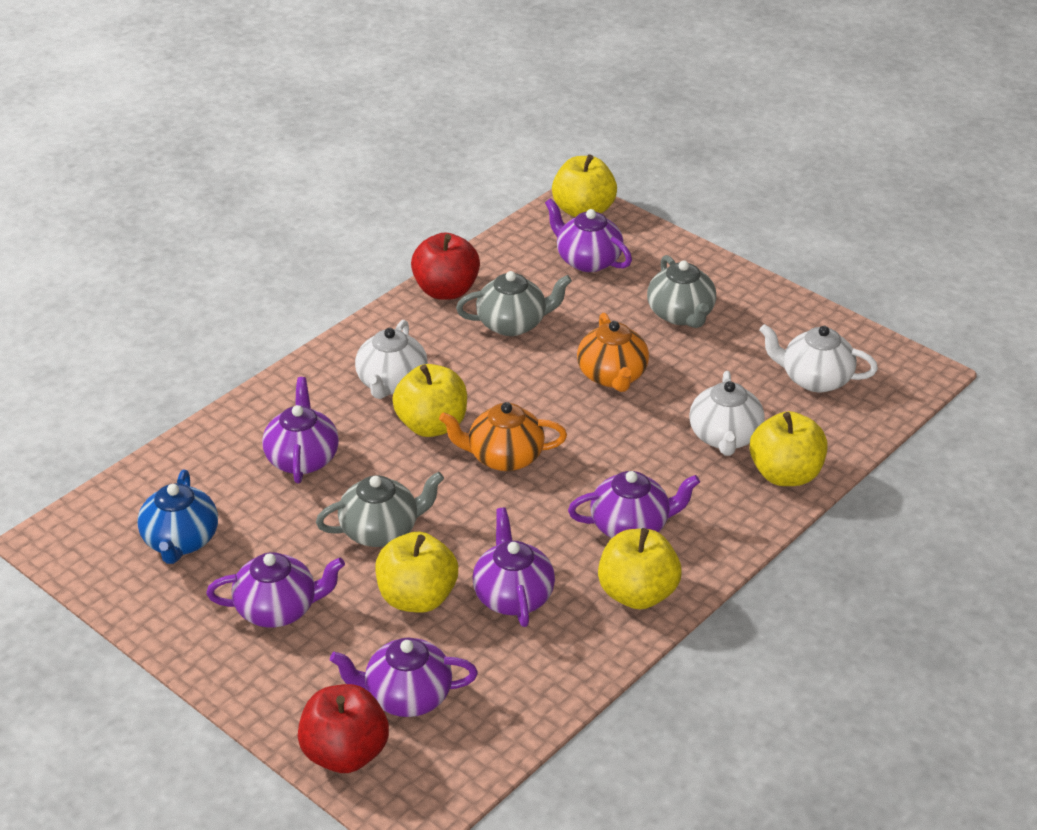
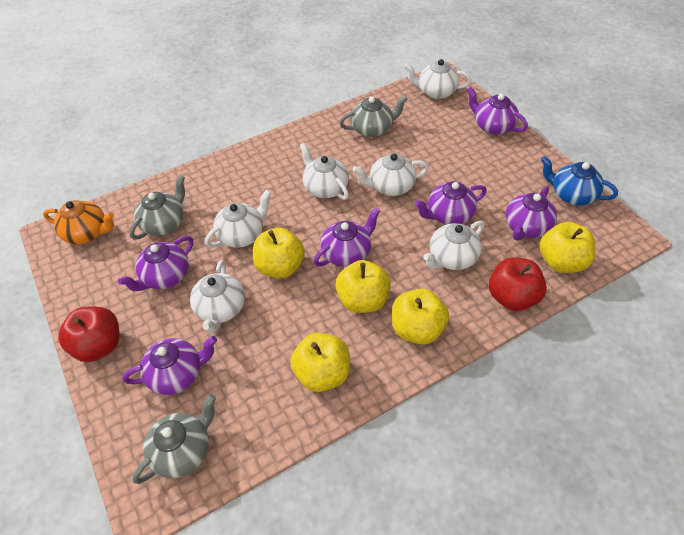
orange teapot: [439,402,567,471] [577,313,649,392] = 2 -> [43,200,114,244] = 1
white teapot: [355,320,428,399] [689,371,765,456] [759,324,878,392] = 3 -> [190,260,245,333] [205,190,271,248] [300,143,349,200] [353,153,429,196] [404,59,471,99] [423,221,484,270] = 6

